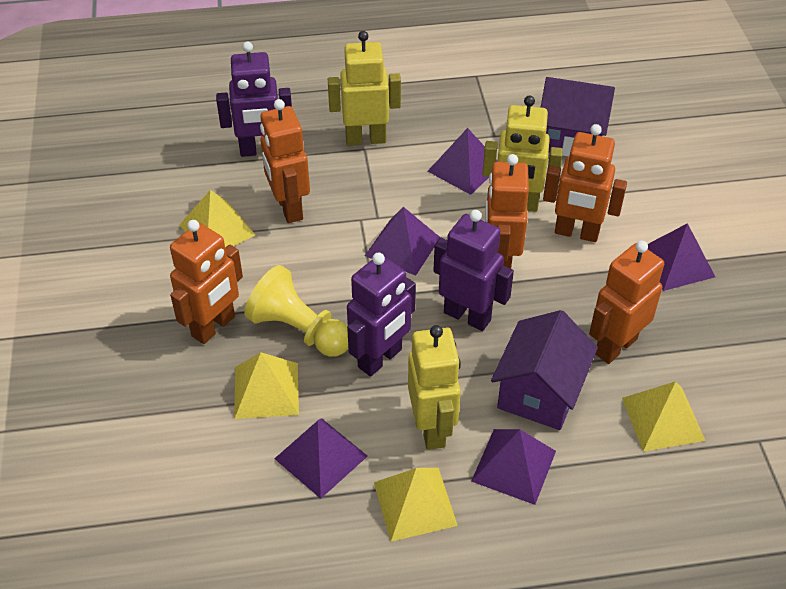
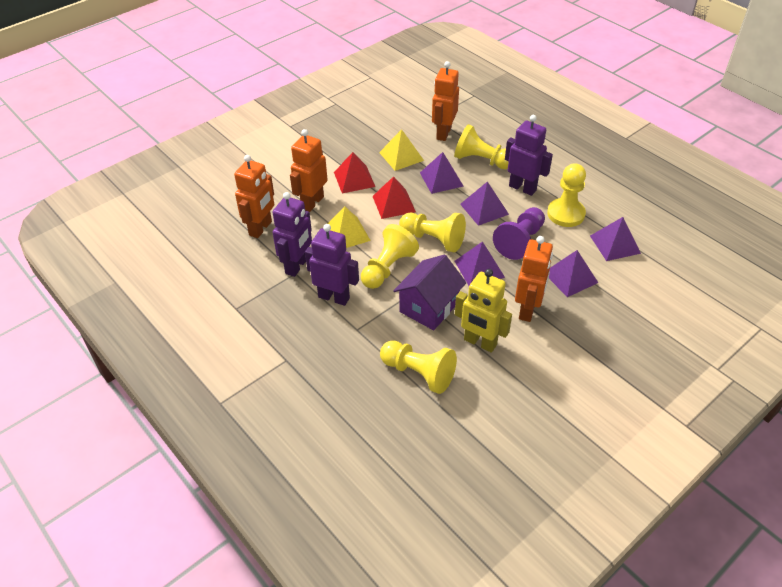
orange robot: [170,220,243,344] [260,99,310,223] [485,154,529,269] [543,124,627,242] [589,241,664,364] = 5 -> [234,155,274,238] [290,129,328,212] [432,61,459,141] [515,236,553,322] = 4
purple house: [491,310,598,430] [540,77,615,156] = 2 -> [393,254,467,330] = 1
purple pawn: none = 0 -> [493,207,545,260] = 1
red pyramid: none = 0 -> [334,152,375,193] [373,176,416,219] = 2
yellow pawn: [244,265,348,357] = 1 -> [361,224,419,289] [380,341,457,394] [399,213,466,252] [454,124,509,169] [547,163,586,227] = 5
yellow pyramid: [180,190,256,248] [234,352,299,419] [374,468,458,542] [622,381,705,451] = 4 -> [328,207,371,248] [379,129,424,171] = 2
yellow robot: [328,31,401,145] [408,325,461,450] [482,95,563,211] = 3 -> [455,269,512,353] = 1

